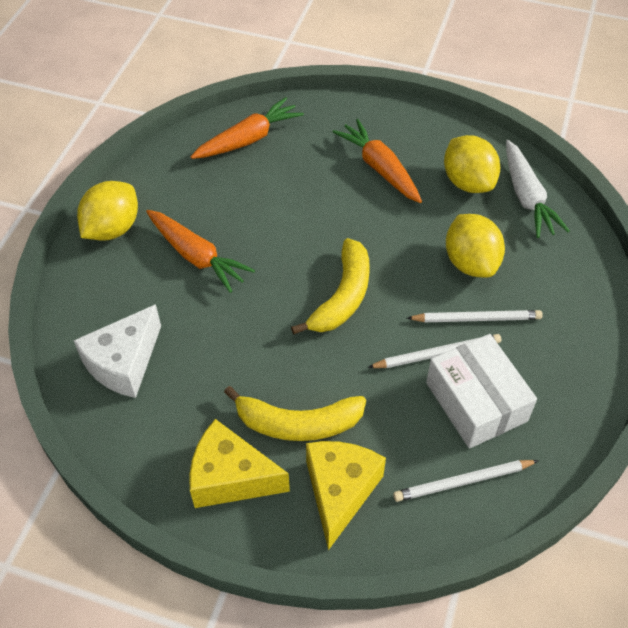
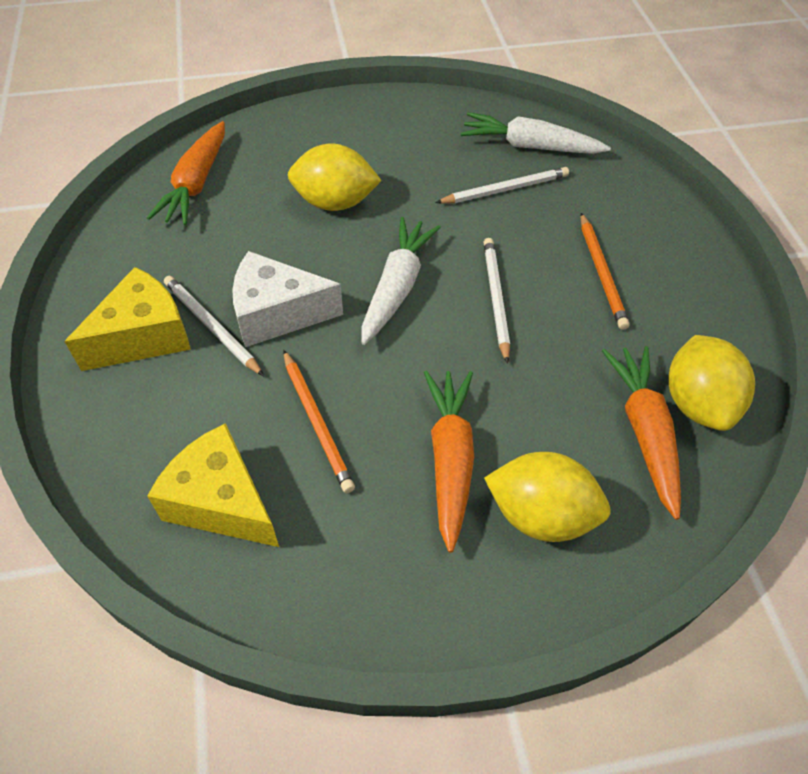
orange pencil: none = 0 -> [283,350,355,493] [581,213,630,330] = 2
white box: [426,334,537,449] = 1 -> none = 0
white carrot: [506,140,570,238] = 1 -> [362,217,441,345] [461,112,611,154] = 2
yellow banana: [224,386,366,441] [291,238,370,335] = 2 -> none = 0

